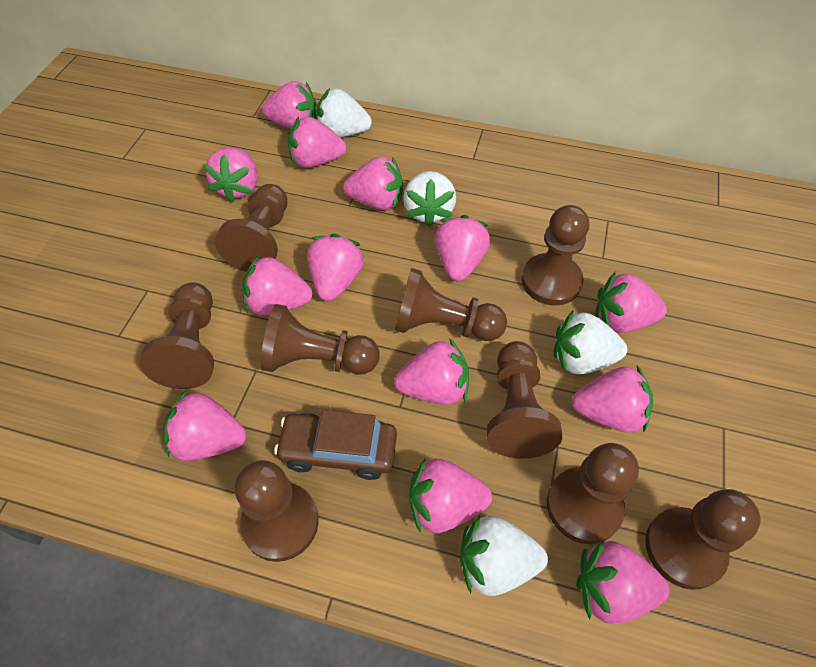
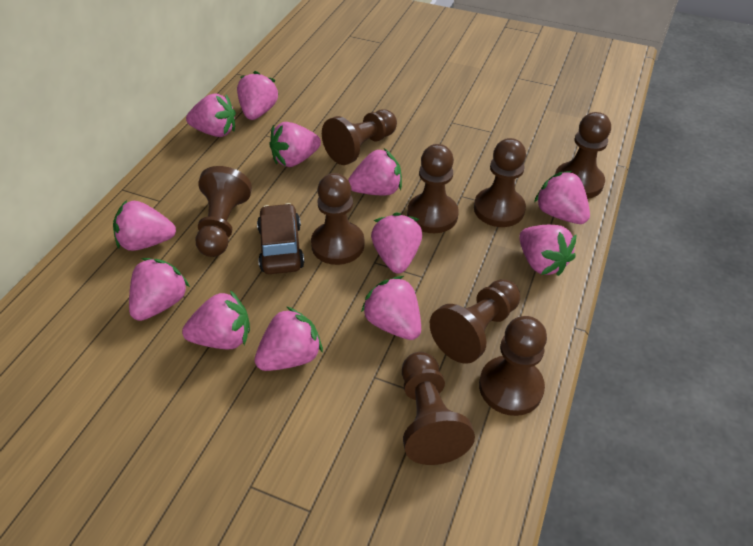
pink strawberry: [163,390,247,461] [203,147,257,203] [242,255,313,316] [262,81,316,129] [288,117,346,168] [307,234,364,301] [343,157,403,210] [394,338,469,405] [409,458,492,533] [434,215,490,282] [571,366,653,433] [576,540,670,624] [595,272,667,333] = 13 -> [113,200,176,251] [129,258,190,321] [182,290,250,349] [186,93,236,137] [237,71,278,120] [254,306,323,371] [269,122,321,167] [348,148,402,195] [361,276,421,340] [371,213,422,273] [519,225,577,276] [534,171,590,224] = 12
white strawberry: [316,88,372,138] [403,171,456,227] [460,515,548,596] [554,311,627,374] = 4 -> none = 0

